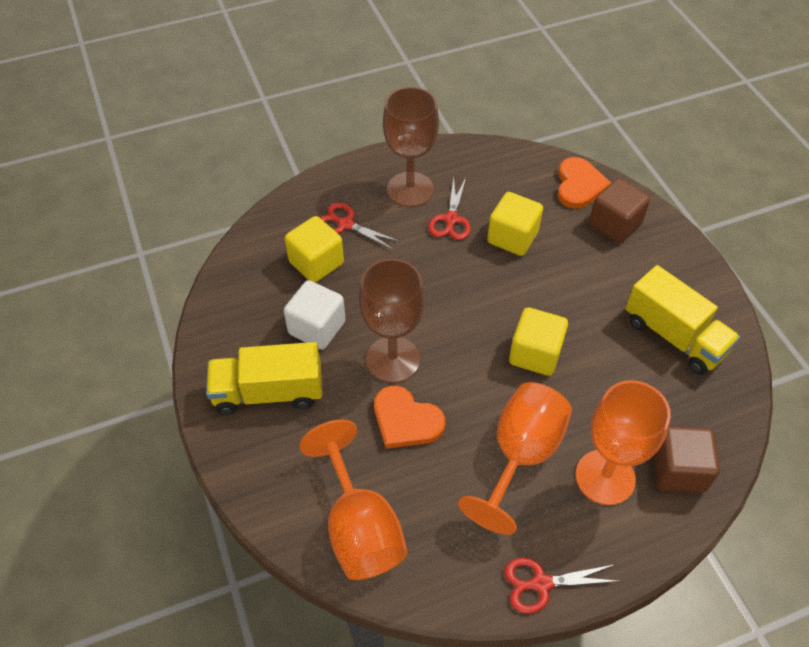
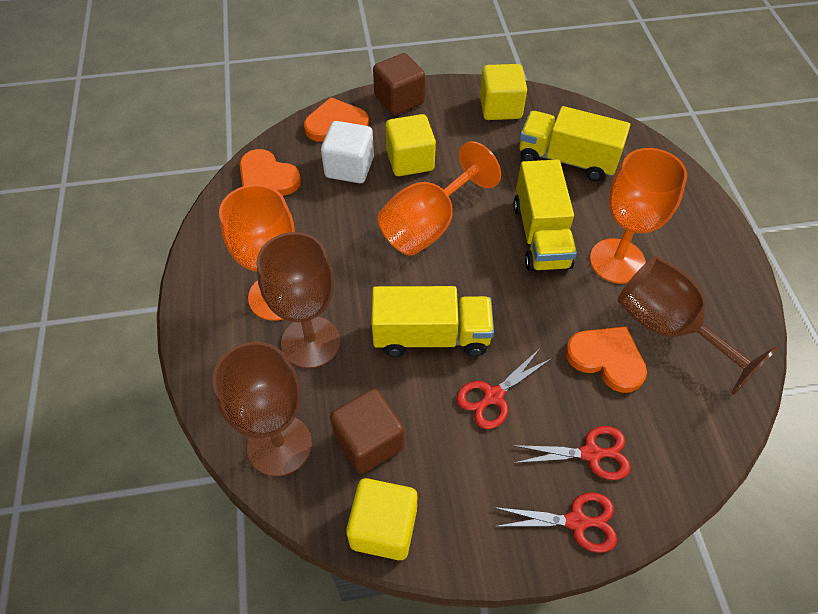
brown goblet: [359,258,425,383] [383,87,439,207] = 2 -> [212,342,312,477] [257,232,340,369] [618,256,778,395] = 3
orange heart: [374,386,445,449] [558,157,611,209] = 2 -> [240,149,301,196] [304,97,369,142] [565,326,647,393] = 3
yellow truck: [206,342,322,415] [625,265,740,375] = 2 -> [371,286,494,357] [514,160,577,271] [519,106,630,182] = 3

